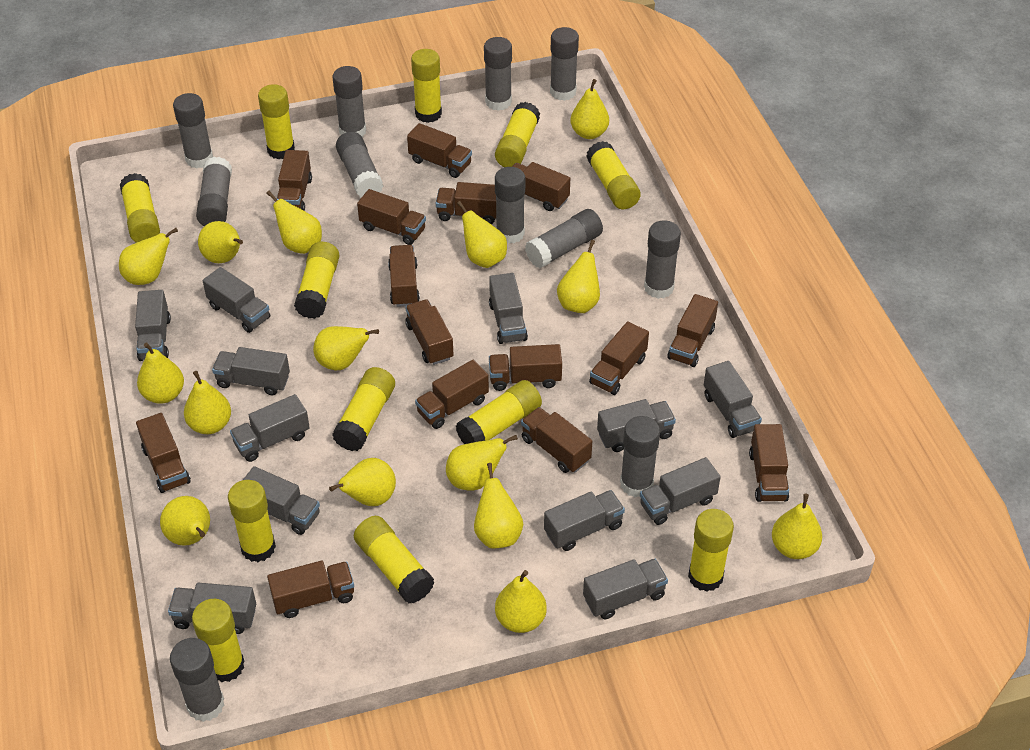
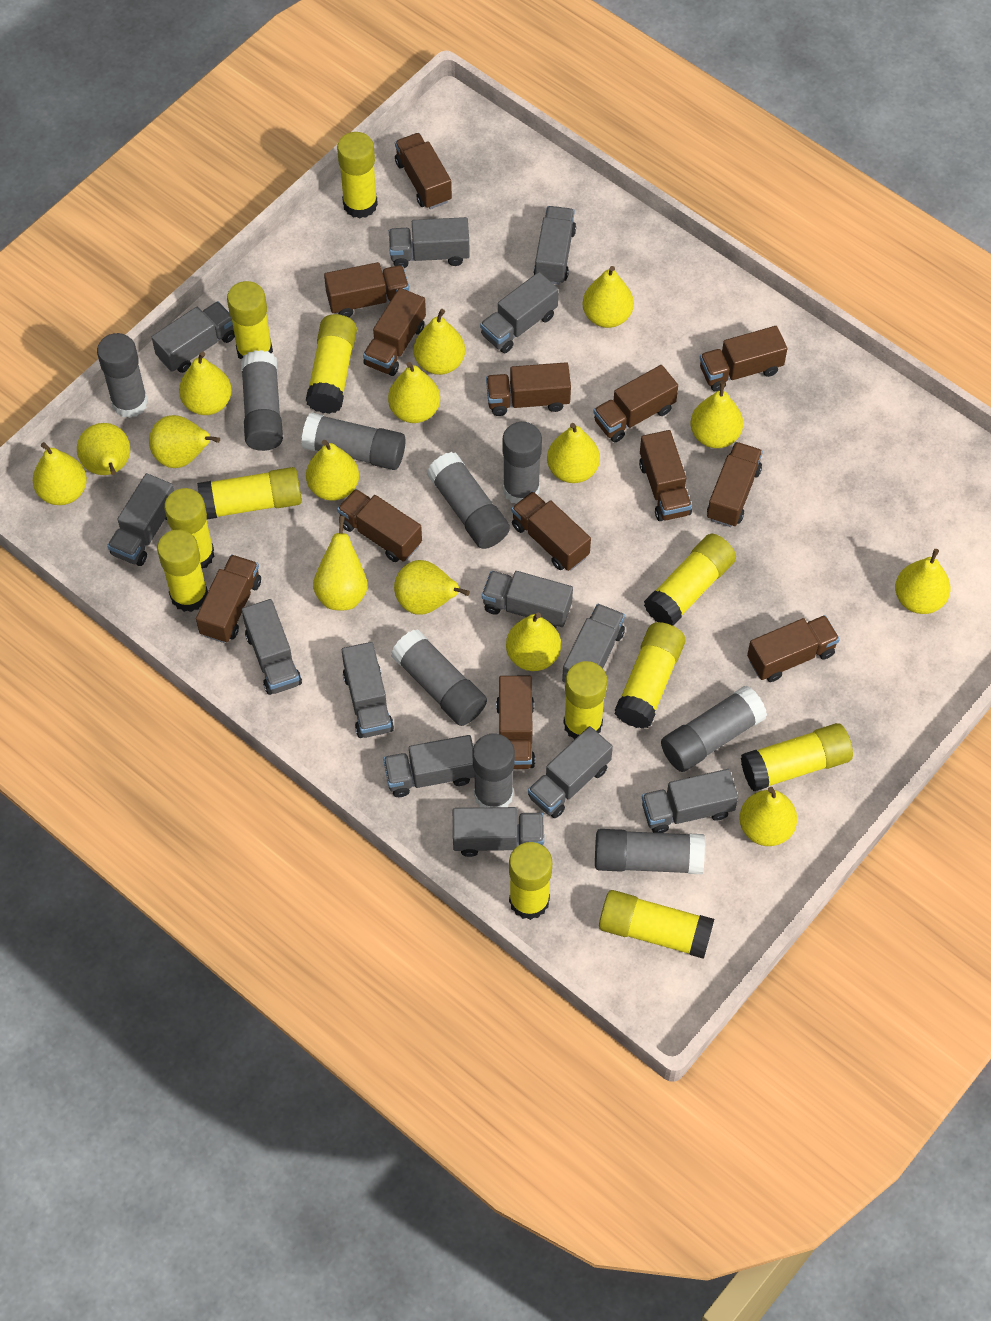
brown truck: [136,413,191,493] [267,561,354,618] [277,150,312,211] [357,189,426,245] [388,245,420,307] [405,299,454,365] [407,123,472,178] [415,360,489,429] [436,182,496,224] [489,344,562,391] [512,162,570,211] [521,407,592,473] [589,321,649,395] [667,294,718,367] [749,424,789,502] = 15 -> [196,555,261,643] [324,262,409,317] [337,489,422,562] [363,288,426,376] [395,133,452,209] [486,362,571,416] [496,676,535,769] [511,491,591,571] [593,365,678,442] [639,430,692,521] [700,326,787,392] [707,442,763,527] [747,615,840,682] = 13
grey glue stick: [170,638,224,722] [173,93,213,169] [196,157,232,226] [333,66,366,137] [336,132,384,198] [484,37,512,111] [495,167,525,244] [525,209,603,268] [550,27,579,101] [620,416,660,497] [644,220,681,299] = 11 -> [97,333,148,418] [241,350,283,451] [301,412,406,470] [391,629,487,726] [427,452,510,549] [473,733,515,808] [502,422,542,504] [595,829,705,874] [661,685,767,772] = 9
grey truck: [135,290,171,361] [168,583,256,634] [203,267,270,333] [212,347,290,395] [230,394,310,462] [243,466,320,535] [489,273,528,344] [544,490,625,551] [583,559,668,619] [597,399,676,452] [640,457,721,525] [704,361,762,438] = 12 -> [107,473,174,566] [152,301,235,373] [242,599,302,695] [342,642,394,738] [383,735,475,797] [389,217,470,268] [453,807,544,857] [480,272,559,353] [482,571,573,629] [528,726,613,818] [534,206,576,285] [562,604,625,683] [642,769,738,833] = 13

